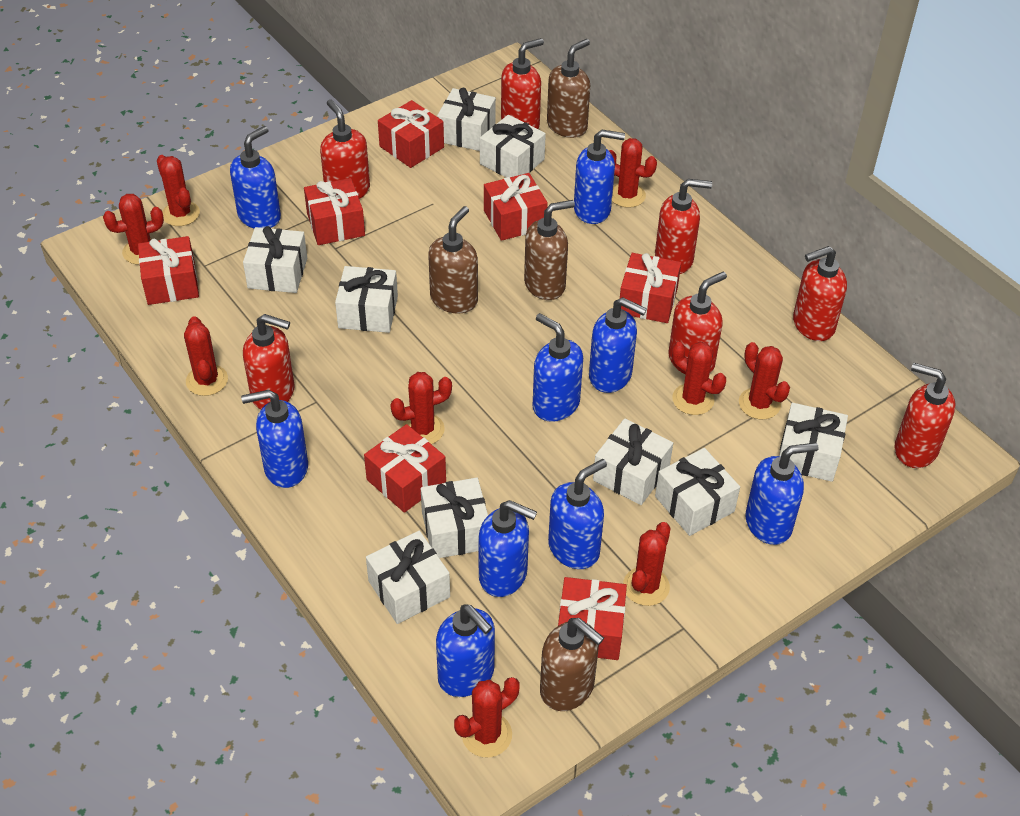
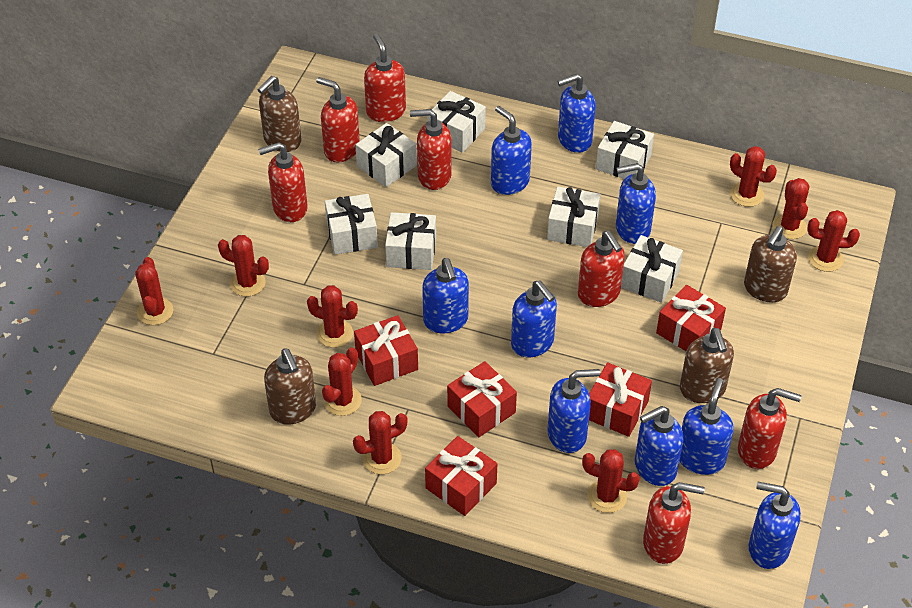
red gift: [138,236,199,305] [304,178,365,245] [364,424,446,513] [378,100,444,168] [484,173,548,241] [558,577,627,660] [620,253,681,323] = 7 -> [354,315,418,386] [425,436,497,516] [447,361,517,437] [589,362,652,437] [656,285,726,351] = 5
white gift: [243,226,307,293] [335,266,398,333] [366,531,450,624] [421,478,488,558] [437,88,496,151] [480,115,546,178] [593,418,673,505] [655,448,740,536] [779,403,848,482] = 9 -> [325,194,378,255] [355,123,417,187] [385,212,436,270] [427,91,486,153] [547,186,601,247] [596,121,654,179] [621,235,683,303] = 7

